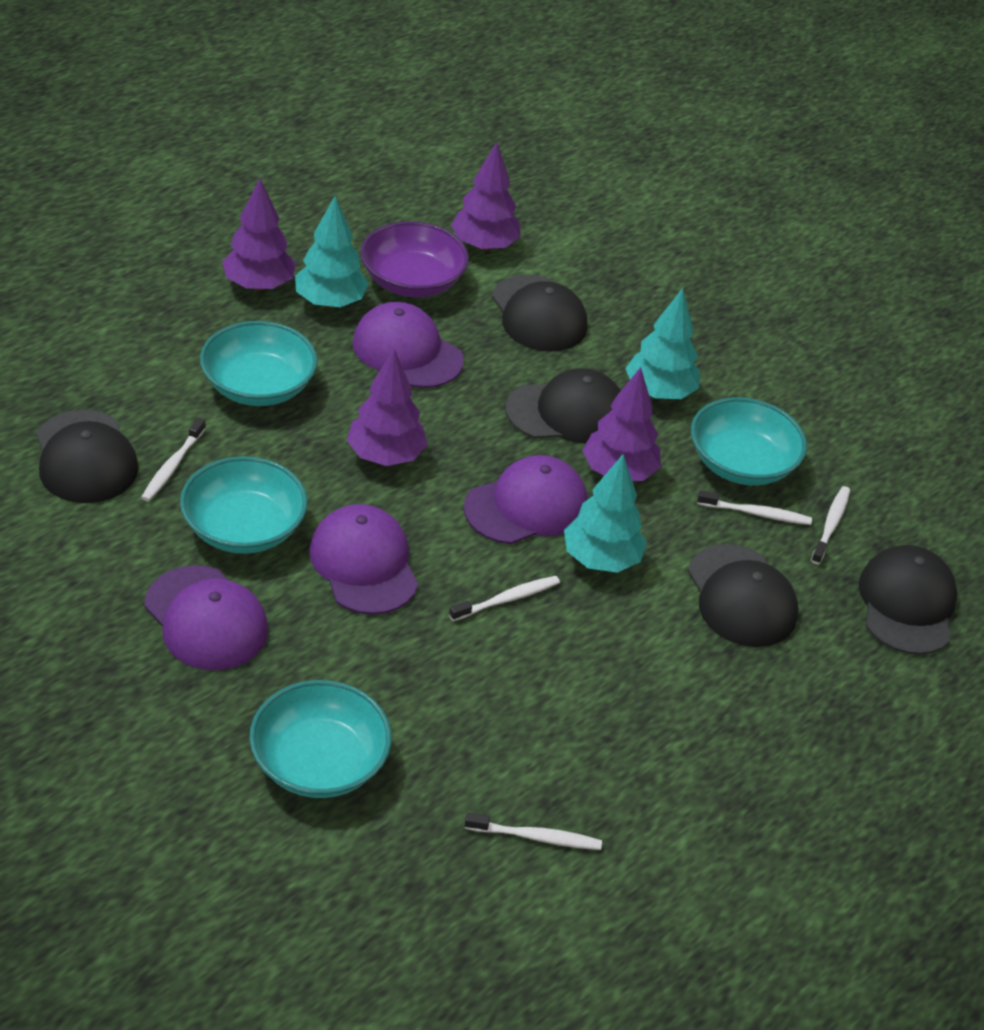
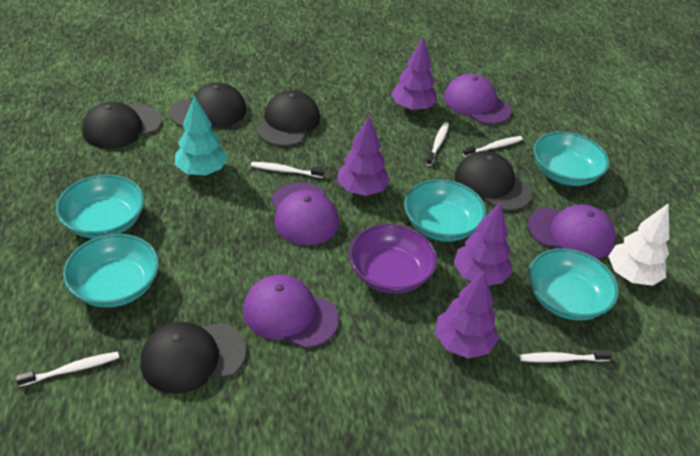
turquoise bowl: [180,456,308,554] [200,321,318,406] [249,680,392,798] [691,397,807,485] = 4 -> [56,174,145,239] [63,234,159,307] [404,179,486,242] [528,248,619,320] [533,131,609,186] = 5
turquoise tree: [295,196,369,308] [564,454,647,573] [625,288,700,399] = 3 -> [175,96,228,175] = 1
white tree: none = 0 -> [608,203,669,286] = 1

